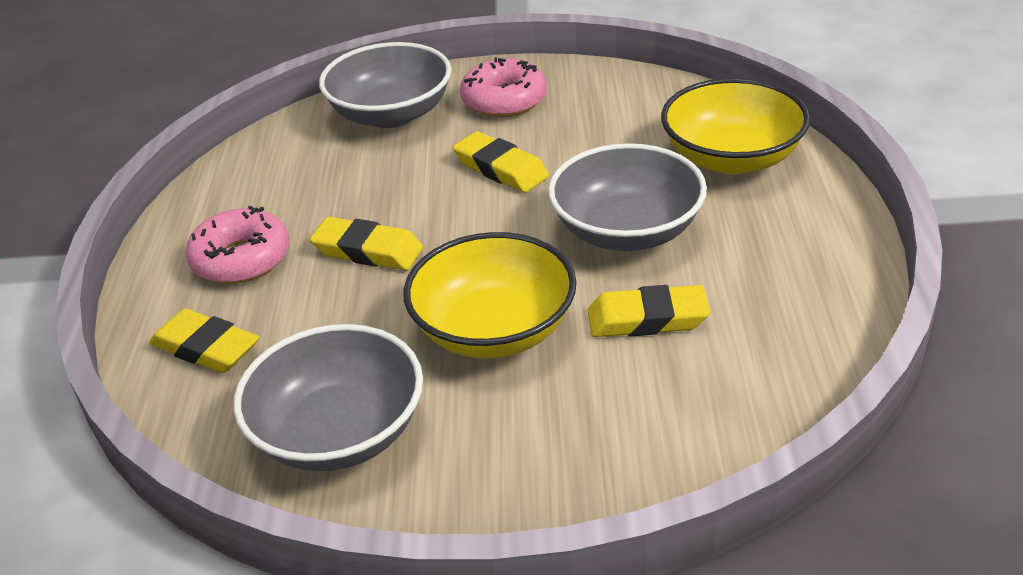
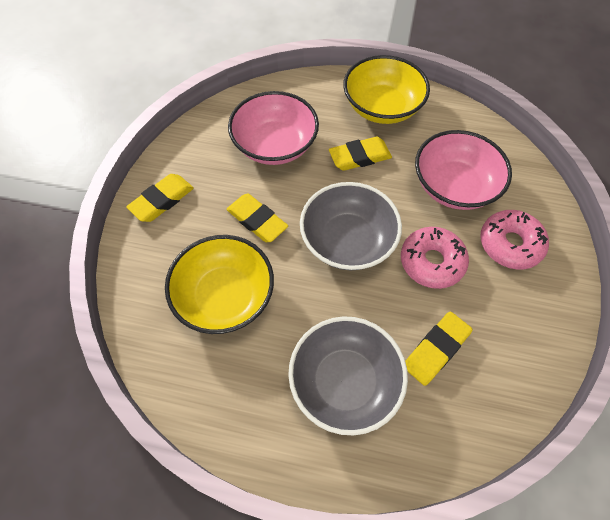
grey bowl: [234,324,423,471] [319,42,452,128] [548,143,707,251] = 3 -> [288,316,408,435] [300,182,402,270] = 2
pink bowl: none = 0 -> [228,91,319,165] [415,130,512,210] = 2

